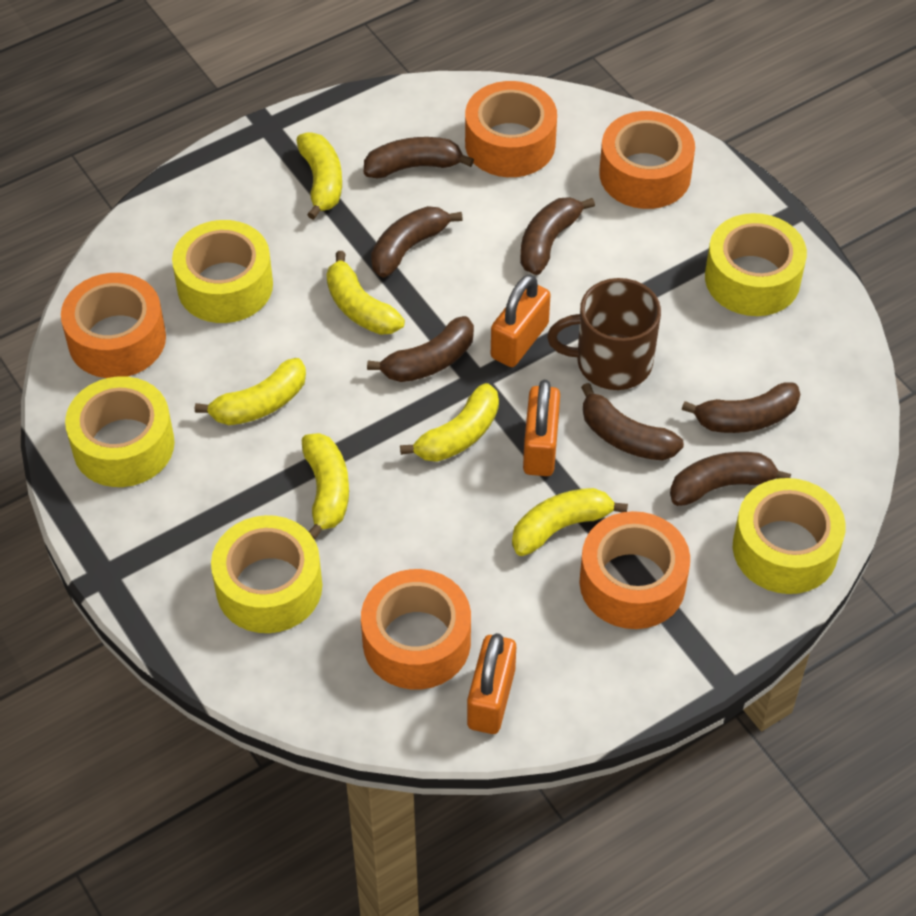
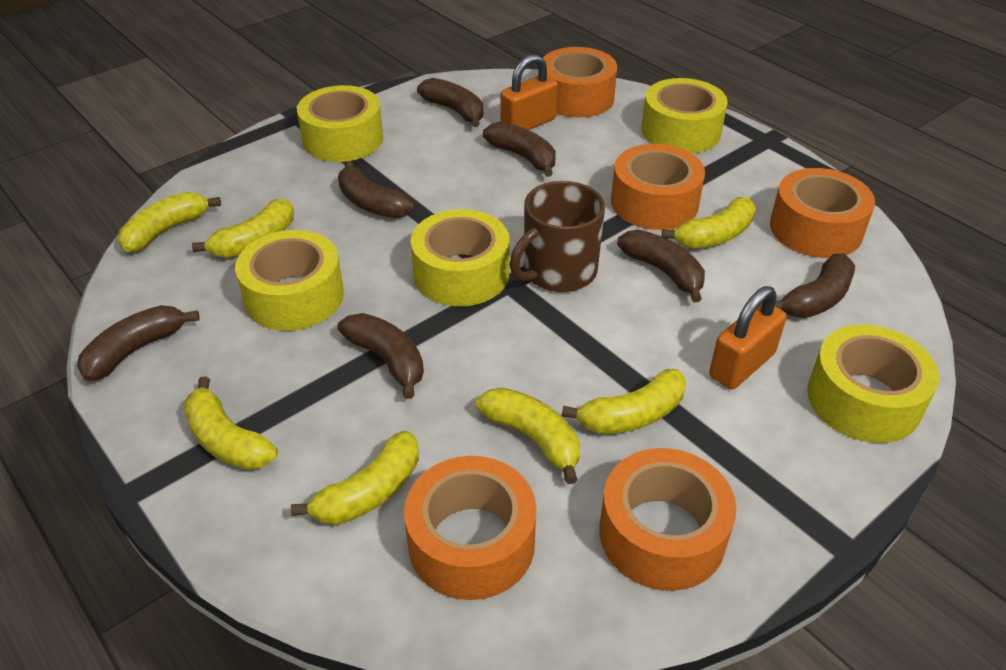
orange padlock: [467,633,516,734] [491,274,551,367] [523,380,560,476] = 3 -> [500,54,558,130] [709,286,786,389] = 2
yellow banana: [195,358,306,425] [296,133,342,220] [302,433,349,540] [326,251,405,335] [400,383,499,462] [512,488,628,556] = 6 -> [118,192,221,252] [183,376,278,470] [192,198,294,258] [291,431,419,525] [476,388,580,484] [562,369,686,434] [662,197,756,249] = 7

